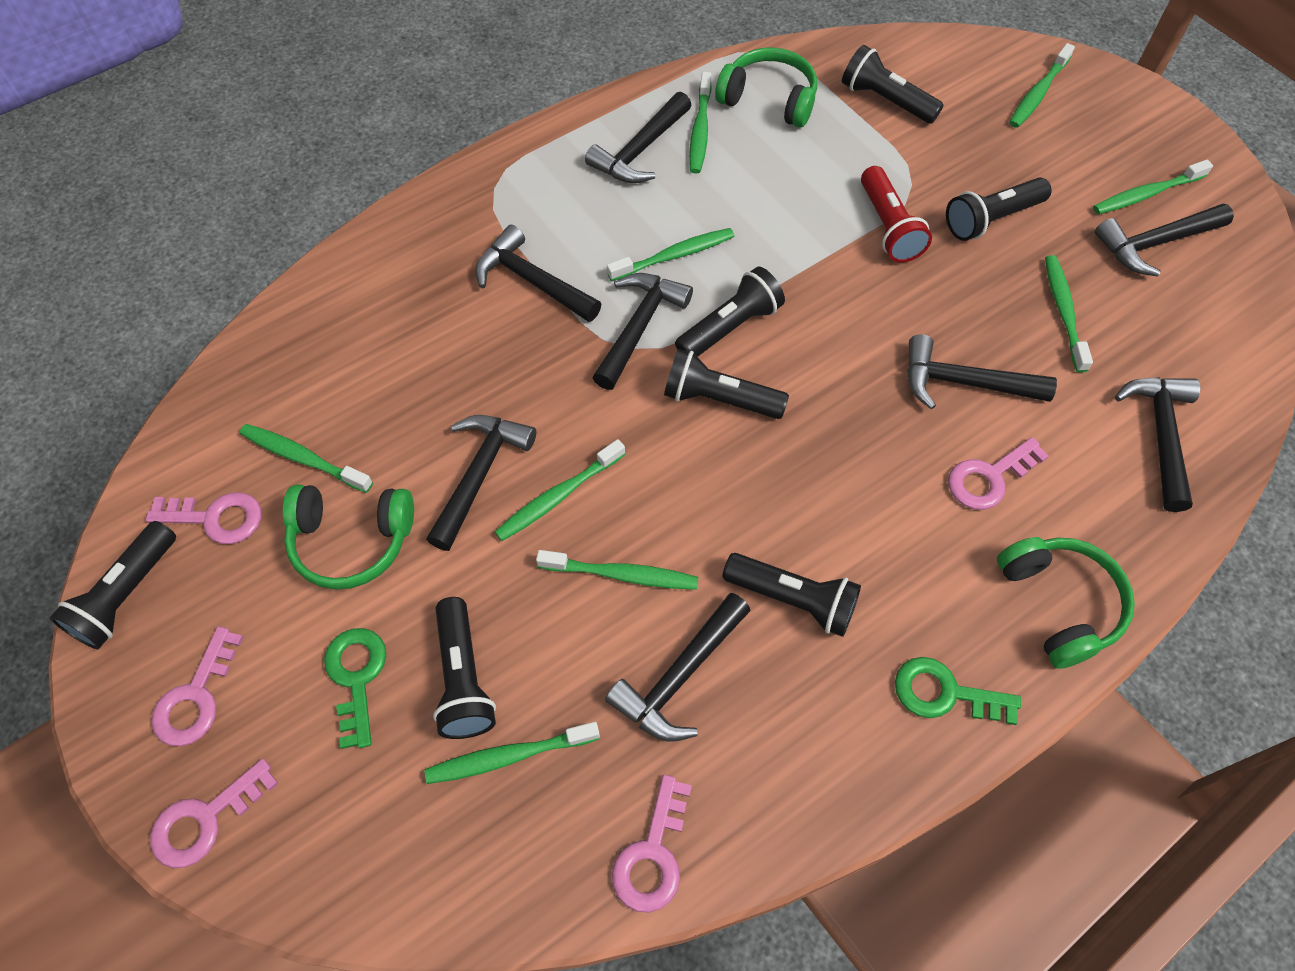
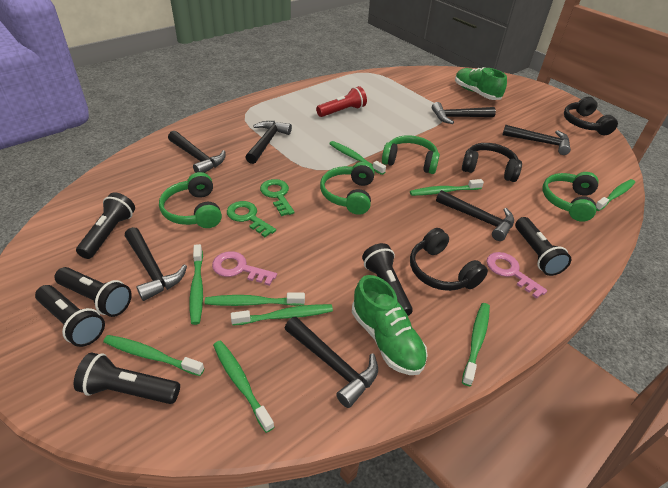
black flashlight: [50,521,176,649] [433,597,496,739] [664,349,789,419] [675,267,785,357] [722,553,861,637] [842,45,944,124] [946,177,1052,241] = 7 -> [35,285,105,347] [54,267,132,317] [74,353,180,404] [76,192,135,259] [362,243,413,316] [515,217,571,276] = 6
black hammer: [426,415,536,551] [475,225,601,322] [585,92,692,183] [592,273,693,390] [605,593,751,742] [907,334,1057,409] [1095,204,1234,277] [1115,377,1200,512] = 8 -> [125,227,187,301] [168,131,226,173] [245,121,292,164] [284,317,378,408] [432,102,496,124] [436,190,514,241] [503,125,571,155] = 7
black headphones: none = 0 -> [410,228,488,291] [462,143,522,182] [564,97,618,135] = 3
green headphones: [283,484,414,590] [715,48,817,128] [997,537,1135,669] = 3 -> [159,172,222,228] [320,162,375,215] [382,135,440,174] [542,172,598,222] = 4
green shoe: none = 0 -> [352,275,428,375] [455,67,507,100] = 2
pink key: [146,492,261,544] [150,759,279,868] [151,626,244,746] [612,775,692,913] [948,437,1049,510] = 5 -> [212,251,277,286] [487,252,547,299] = 2

